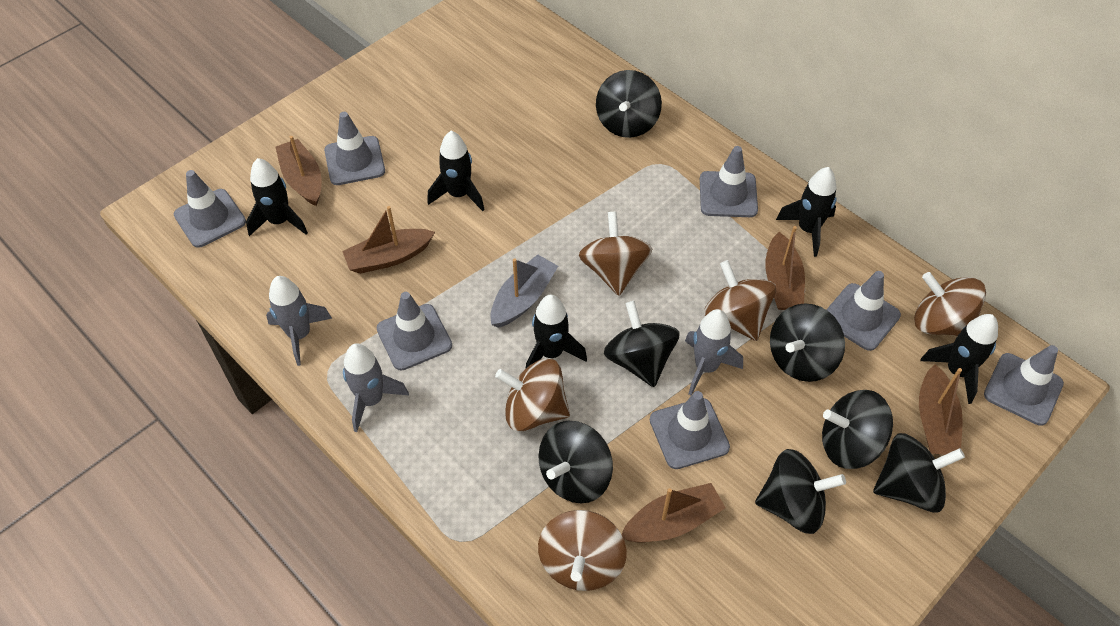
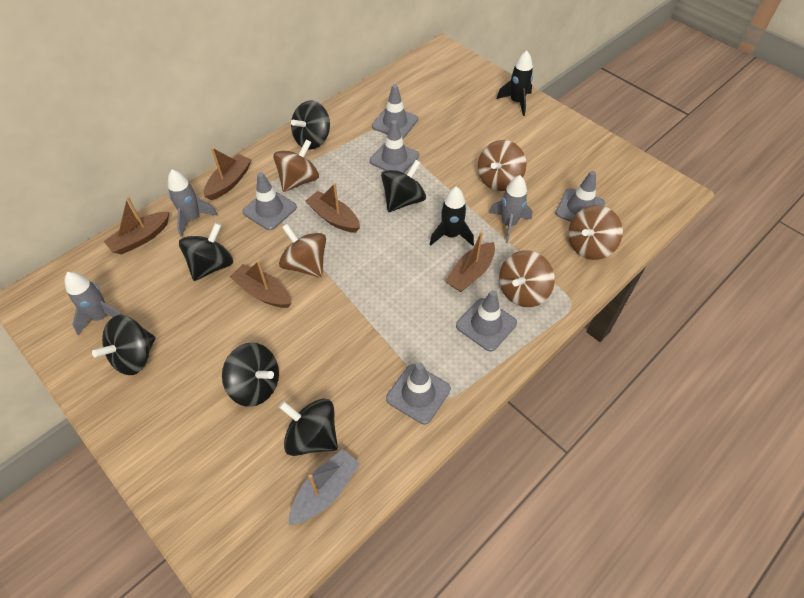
black rocket: [246,158,308,236] [427,131,485,211] [526,295,587,368] [776,167,837,257] [920,314,998,404] = 5 -> [430,187,474,246] [497,51,533,116] = 2
black spinning top: [538,421,613,503] [596,70,662,138] [604,301,680,387] [755,449,846,534] [770,303,845,382] [822,390,893,469] [873,433,965,513] = 7 -> [92,315,155,375] [179,223,233,281] [222,342,279,407] [279,399,338,456] [291,100,330,150] [381,160,426,212] = 6
grey traffic cone: [174,170,246,248] [324,112,385,185] [377,292,452,371] [650,391,730,469] [700,146,758,217] [826,271,901,351] [984,345,1064,425] = 7 -> [242,172,297,230] [370,120,419,173] [372,84,418,139] [386,363,451,425] [456,290,517,352] [555,171,605,222] = 6

